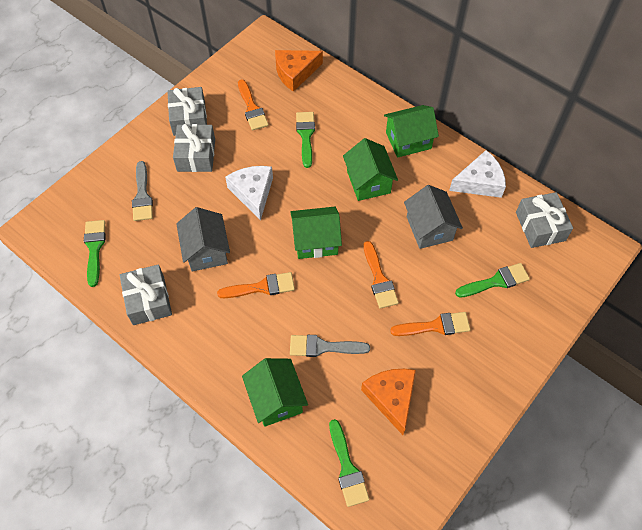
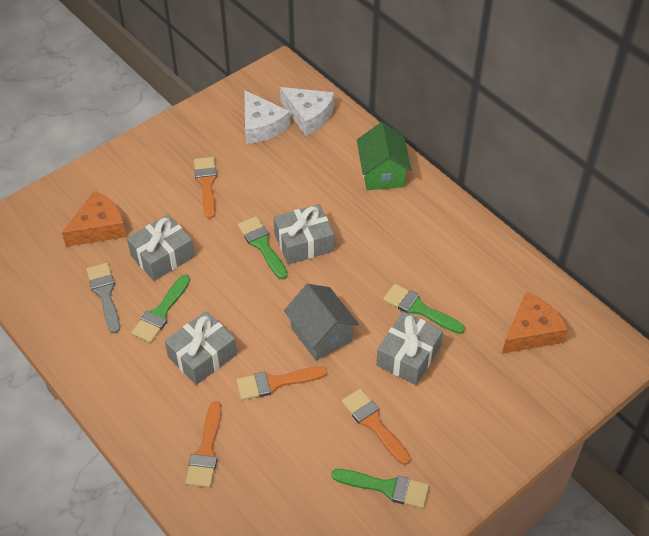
green house: [242,358,308,427] [290,207,342,259] [343,138,398,201] [384,105,439,158] = 4 -> [357,122,412,190] = 1
grey brush: [132,161,153,221] [290,335,370,357] = 2 -> [86,263,120,334] = 1
grey house: [176,207,230,271] [404,185,463,249] = 2 -> [284,284,359,361] = 1

